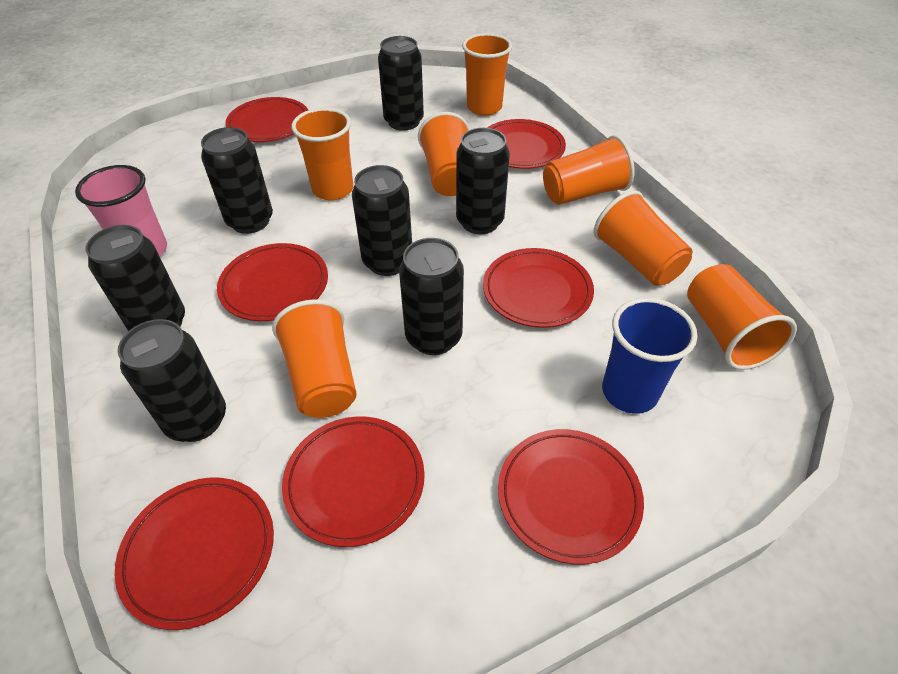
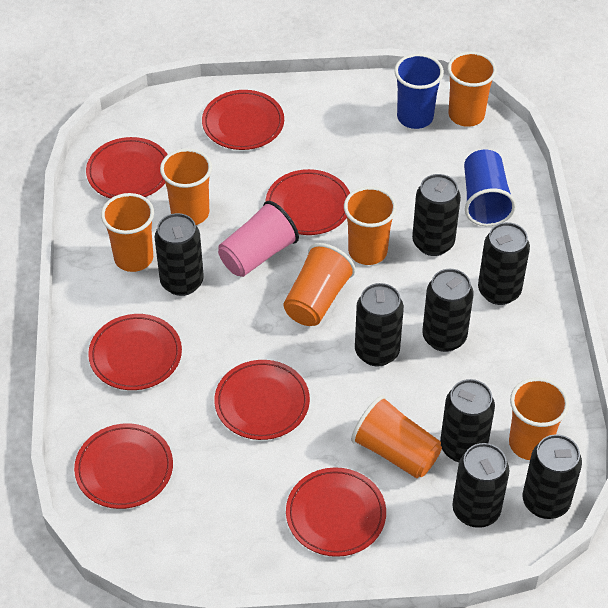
black can: [85,225,185,331] [118,319,226,442] [201,127,273,234] [352,165,412,276] [378,36,424,131] [399,238,464,355] [456,128,510,234] = 7 -> [155,213,204,296] [355,283,404,367] [412,174,461,256] [422,269,473,352] [440,379,495,462] [452,443,509,528] [478,222,530,305] [523,434,582,519] = 8
blue cup: [602,298,698,414] = 1 -> [394,54,444,129] [464,149,516,226] = 2

